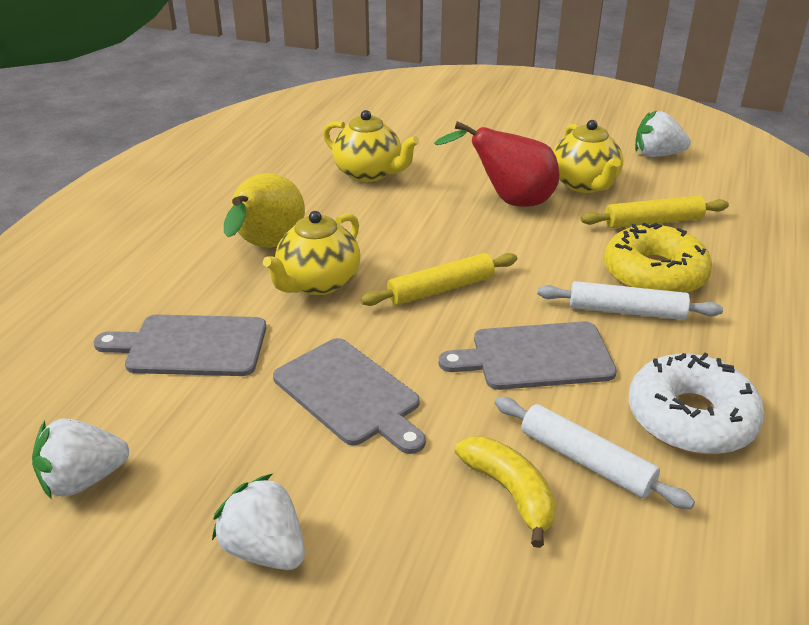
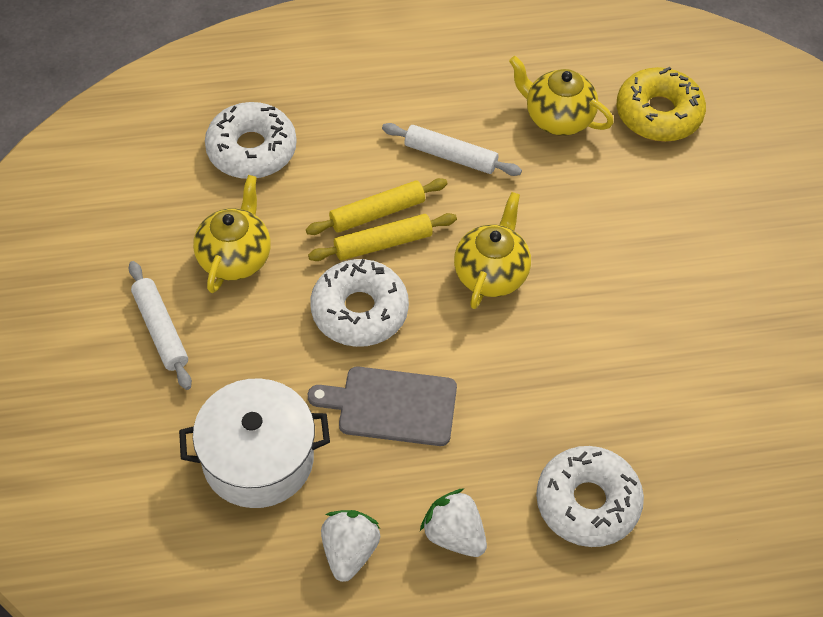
grey cutting board: [93,315,266,376] [273,338,426,454] [439,321,617,390] = 3 -> [308,366,457,446] = 1
red pear: [434,121,559,207] = 1 -> none = 0
white donut: [629,353,764,455] = 1 -> [205,102,297,179] [310,259,409,347] [536,446,644,547] = 3
white pot: none = 0 -> [179,378,330,508] = 1
white strawberry: [32,418,129,500] [212,474,305,570] [635,110,691,157] = 3 -> [321,510,380,582] [420,488,487,557] = 2
yellow banana: [455,436,556,548] = 1 -> none = 0
yellow pear: [224,173,305,248] = 1 -> none = 0

